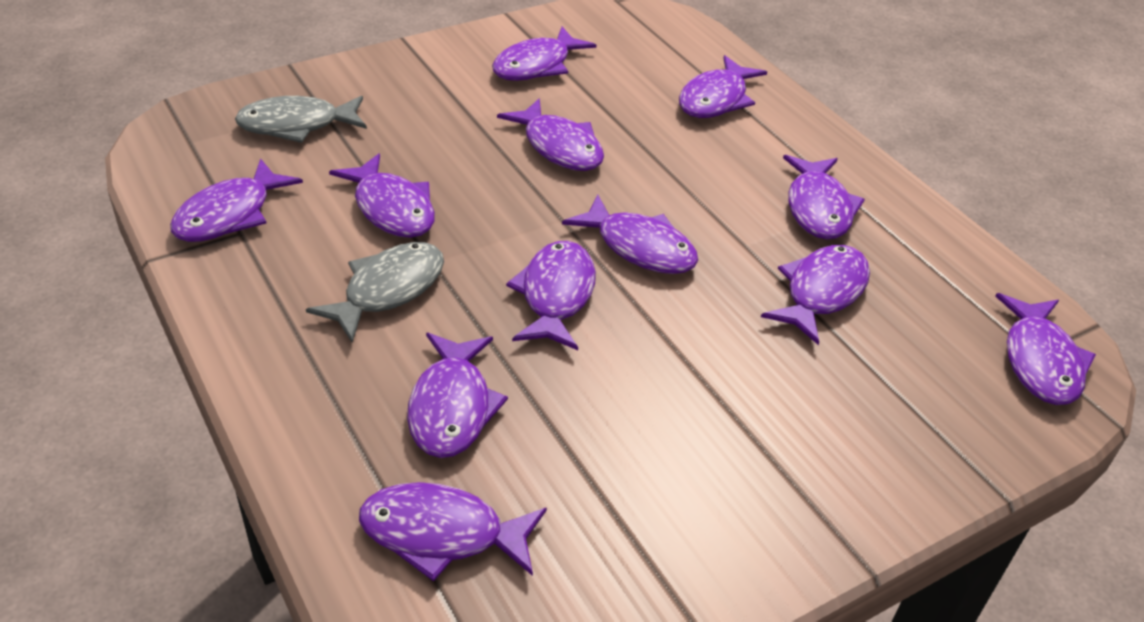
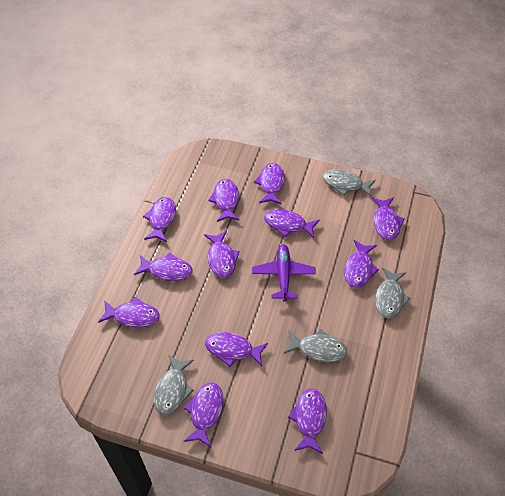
grey fish: [235,96,367,143] [306,242,444,342] = 2 -> [154,355,194,415] [284,329,347,362] [323,170,376,197] [375,267,410,318] = 4
purple plane: none = 0 -> [252,244,316,302] = 1

